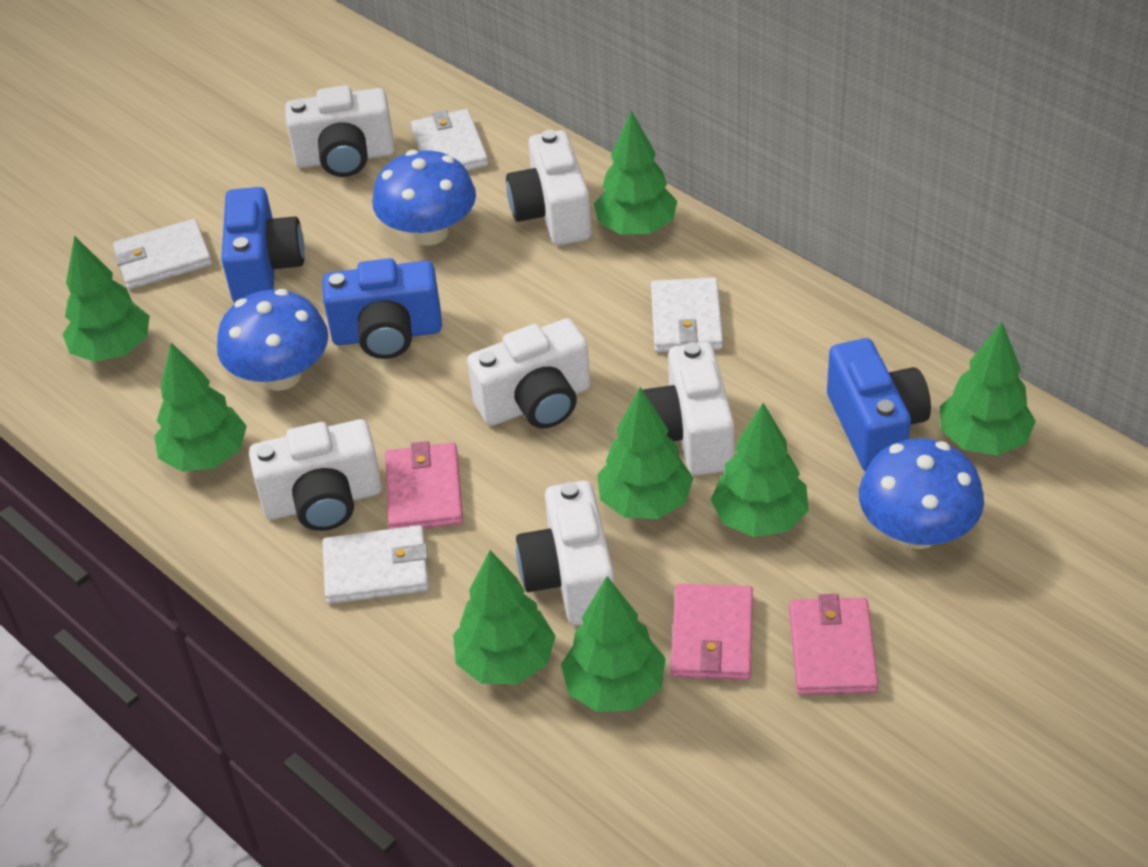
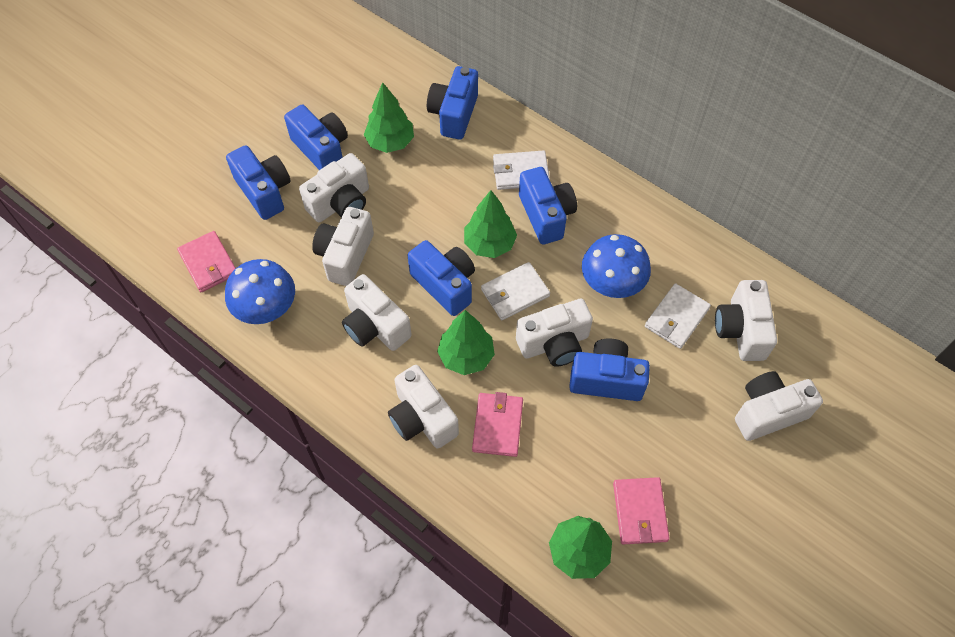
blue camera: [221,187,304,303] [322,258,442,359] [827,338,931,472] = 3 -> [226,145,291,220] [284,105,348,170] [408,240,475,316] [427,66,478,140] [519,167,577,244] [569,338,650,401] = 6
blue mushroom: [217,289,328,391] [372,150,476,246] [859,438,984,549] = 3 -> [225,259,295,324] [582,234,651,298] = 2
green tree: [62,236,150,362] [154,343,247,472] [453,550,556,684] [561,576,666,712] [594,111,677,235] [597,387,693,519] [711,403,809,537] [940,322,1036,455] = 8 -> [364,82,414,153] [437,310,495,375] [464,190,517,258] [549,516,612,579] = 4
white camera: [249,419,382,531] [285,85,395,177] [467,318,591,428] [506,130,592,245] [516,481,615,625] [643,342,734,475] = 6 -> [299,153,369,222] [312,207,374,286] [342,274,412,351] [388,365,459,449] [516,299,593,367] [715,280,777,361] [735,371,823,441] = 7
white wallet: [113,219,212,289] [322,525,429,604] [411,109,488,171] [651,277,723,352] = 4 -> [481,262,550,320] [493,150,550,190] [645,283,711,349] = 3

